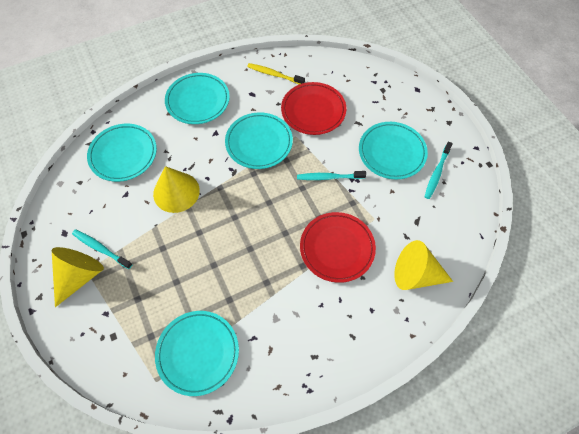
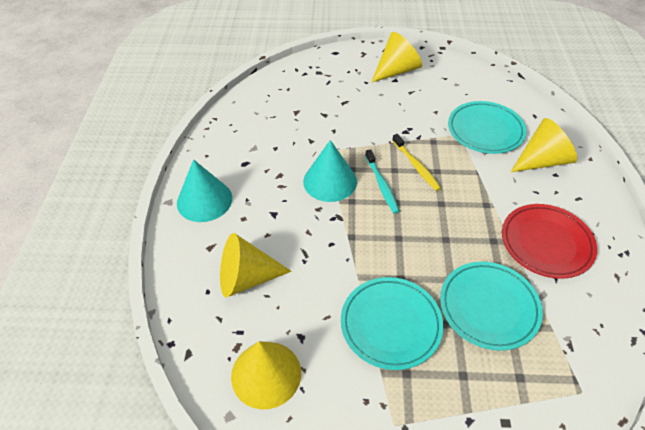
red plate: [281,82,346,135] [300,212,376,283] = 2 -> [502,204,597,279] = 1
turquoise cone: none = 0 -> [177,159,232,222] [303,140,357,202] = 2
turquoise plate: [87,124,157,182] [155,311,239,396] [165,73,230,124] [225,112,293,169] [359,122,428,180] = 5 -> [341,277,443,370] [440,262,543,351] [448,101,527,154] = 3
turquoise toothbrush: [72,229,132,269] [297,171,366,180] [424,142,453,199] = 3 -> [365,149,399,214] = 1
yellow cone: [52,247,104,307] [153,166,200,213] [394,240,453,290] = 3 -> [220,233,292,298] [231,341,301,409] [371,32,422,83] [511,118,577,172] = 4

